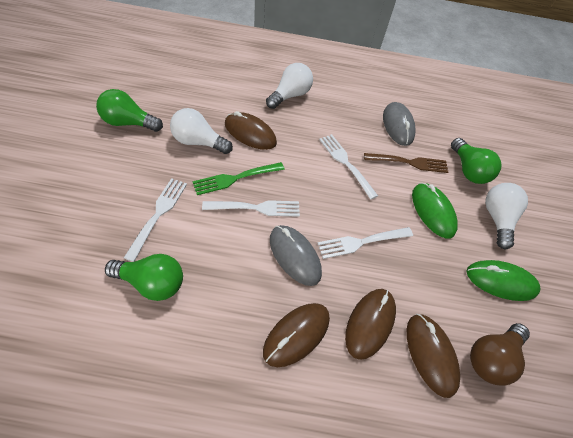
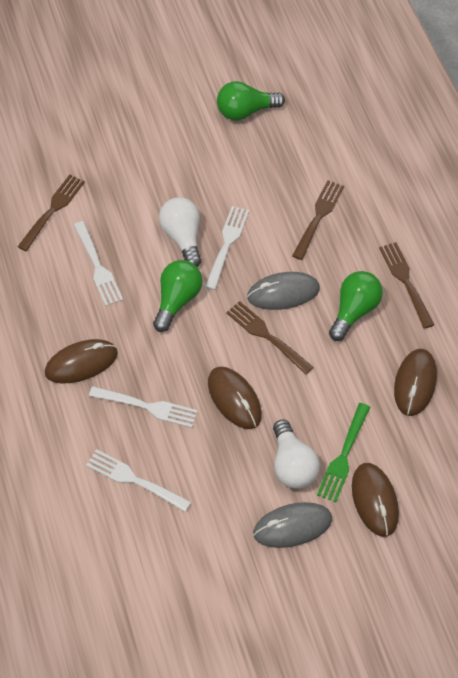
brown fork: [364,153,448,173] = 1 -> [17,174,85,251] [226,301,314,375] [292,180,344,260] [379,242,434,329] = 4
brown light bulb: [470,323,530,386] = 1 -> none = 0
green mouse: [412,183,458,239] [466,260,541,301] = 2 -> none = 0
white light bulb: [170,108,233,154] [266,63,313,109] [485,183,528,249] = 3 -> [159,197,201,267] [273,419,320,489] = 2

